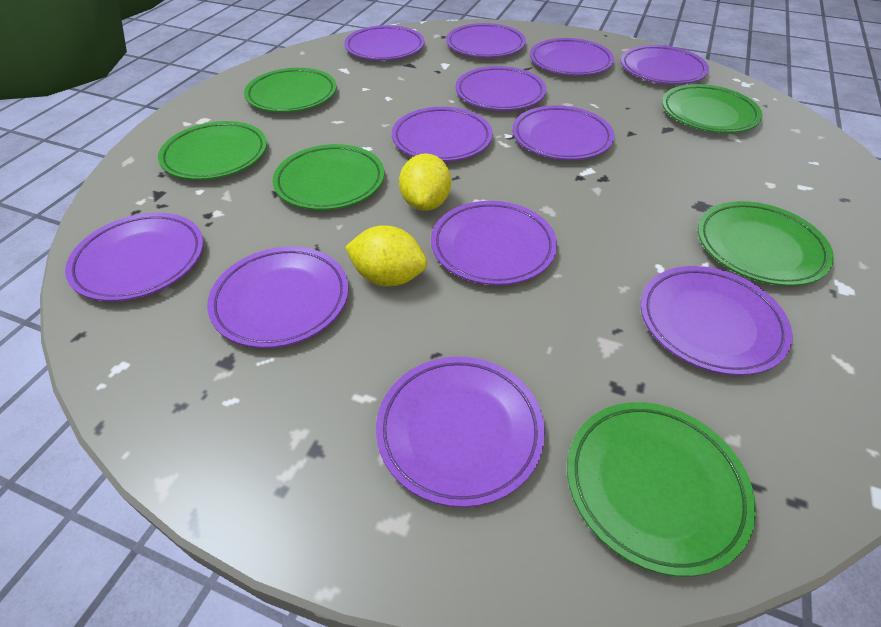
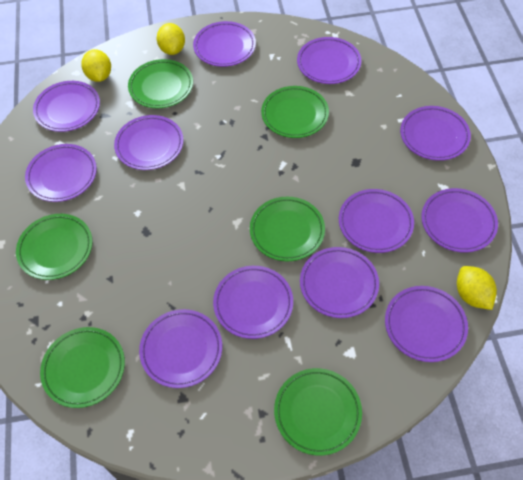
yellow lemon: [345,225,427,286] [399,153,451,211] = 2 -> [81,49,111,82] [157,23,185,55] [457,266,497,310] = 3

